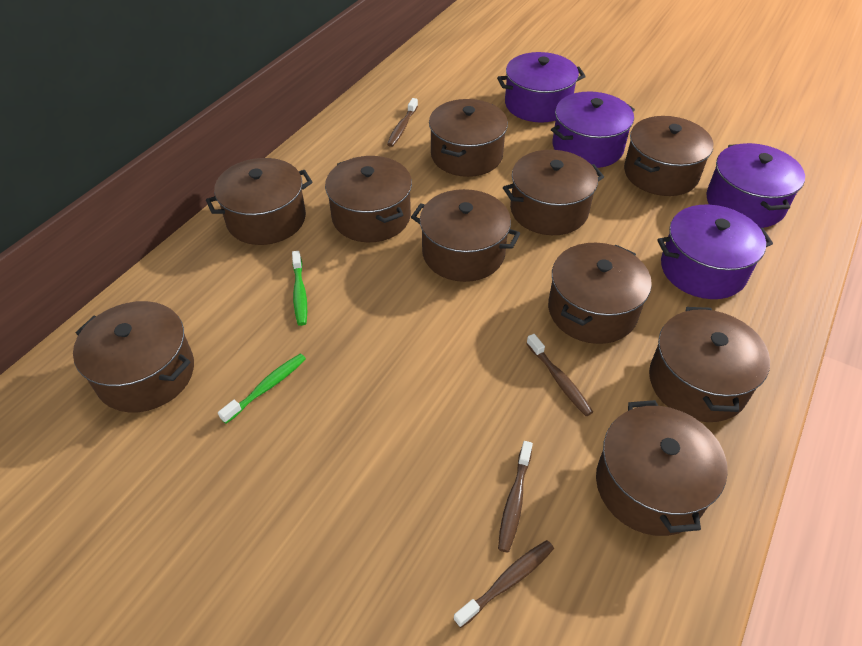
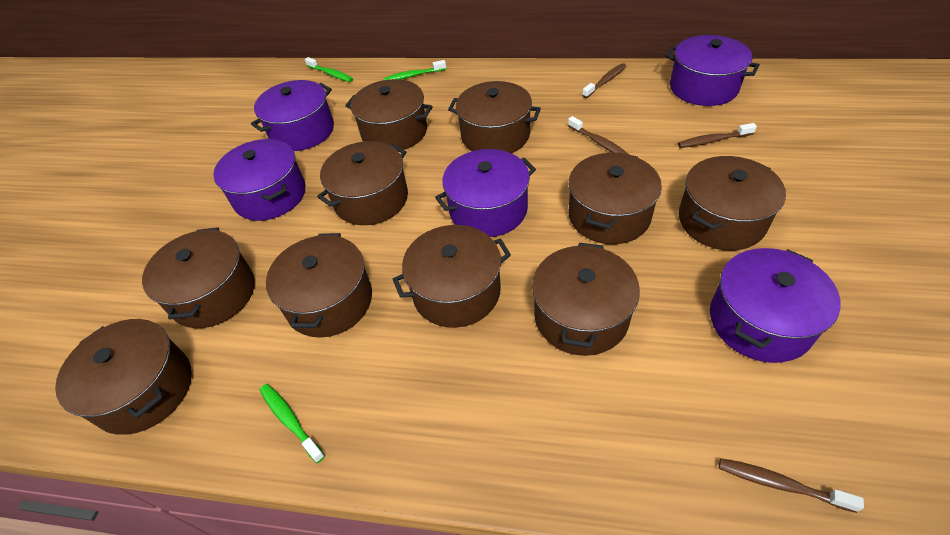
green toothbrush: [218,354,306,424] [292,251,307,326] = 2 -> [260,384,325,463] [305,57,353,82] [384,60,446,80] = 3
purple pot: [497,52,586,123] [551,92,635,168] [657,204,773,299] [706,143,805,228] = 4 -> [213,139,305,221] [251,80,334,151] [435,149,536,237] [665,35,760,106] [710,248,841,363] = 5

